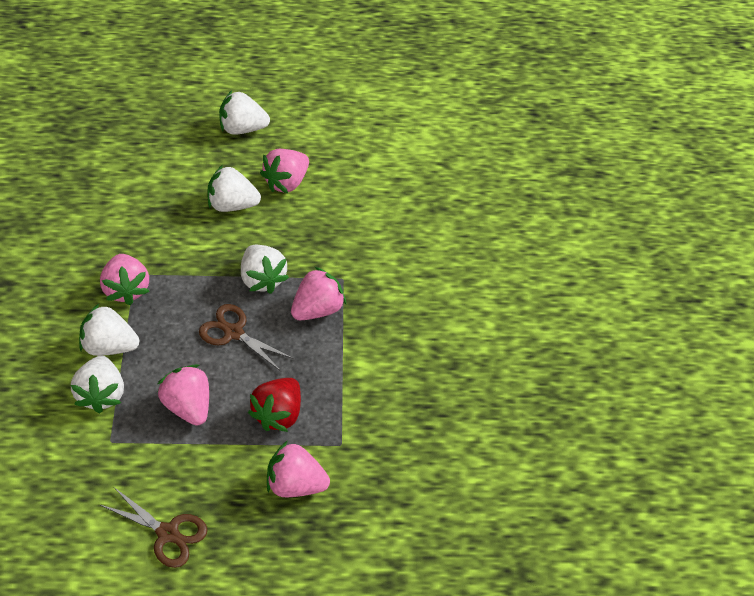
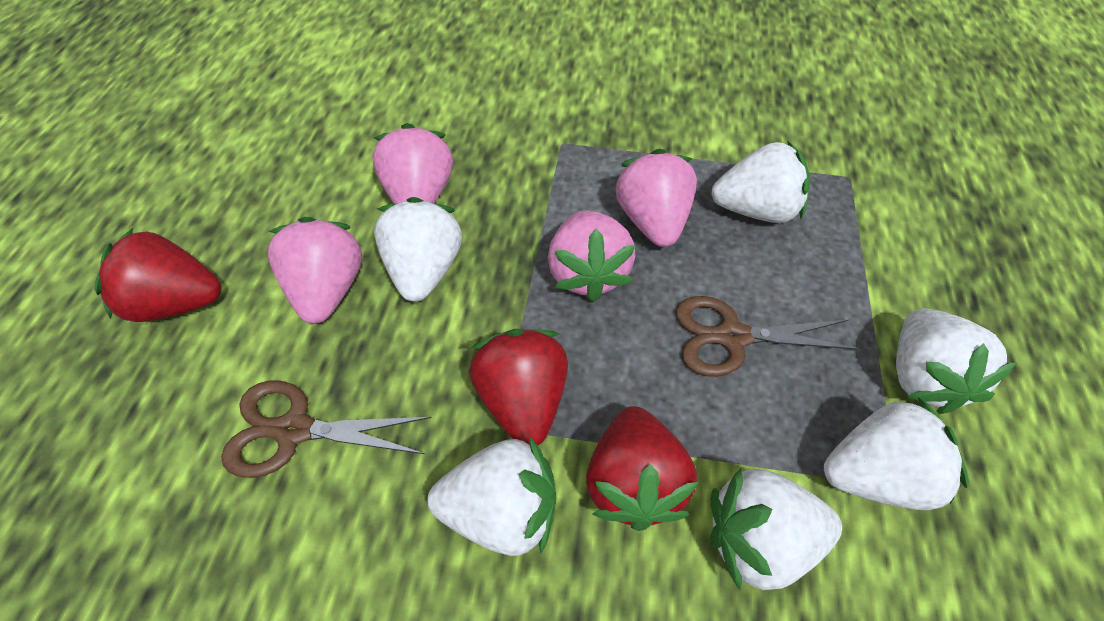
pink strawberry: [100,254,150,305] [157,364,209,426] [260,149,309,193] [267,440,330,497] [291,267,346,320] = 5 -> [268,217,362,324] [373,123,453,204] [548,210,636,302] [615,149,697,247] = 4
red strawberry: [248,378,301,432] = 1 -> [94,228,221,322] [469,329,568,446] [586,406,698,531] = 3
white strawberry: [71,356,124,413] [79,304,139,356] [207,165,261,212] [219,90,270,135] [241,245,289,294] = 5 -> [374,197,462,302] [427,437,556,556] [710,468,842,590] [711,141,810,223] [824,397,969,510] [896,308,1016,414] = 6

